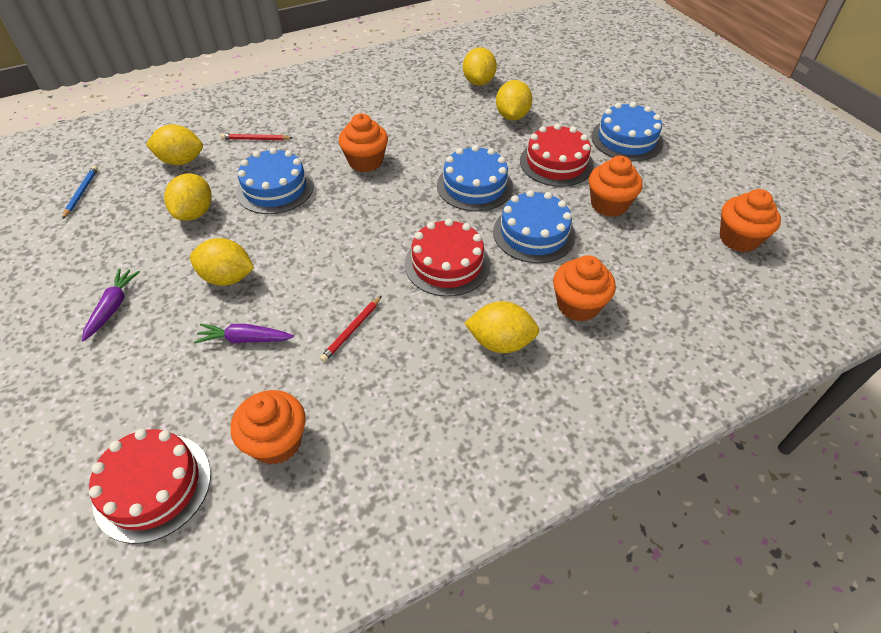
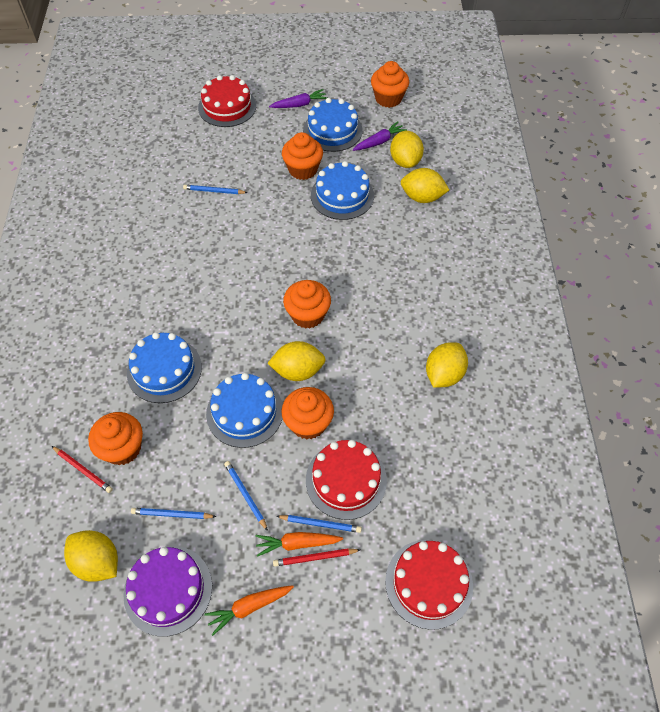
blue pencil: [62,166,98,219] = 1 -> [131,508,217,519] [183,185,248,194] [224,461,268,531] [276,515,362,533] = 4
orange carrot: none = 0 -> [204,585,294,636] [256,532,343,557] = 2
purple cake: none = 0 -> [123,546,212,637] = 1
yellow lemon: [146,124,203,165] [164,173,212,221] [190,238,254,286] [463,47,497,86] [464,301,539,353] [496,80,533,120] = 6 -> [64,530,118,582] [267,341,326,381] [390,131,424,168] [400,168,449,203] [426,342,468,388] = 5

